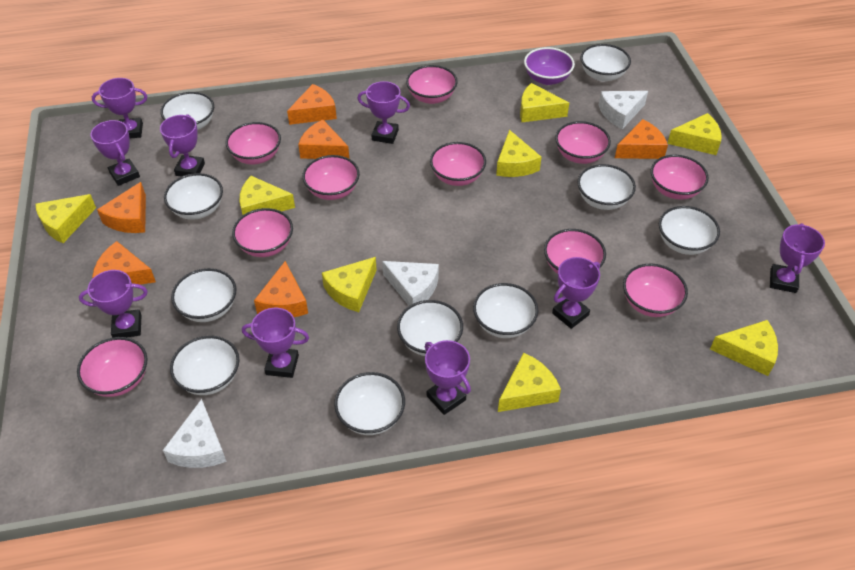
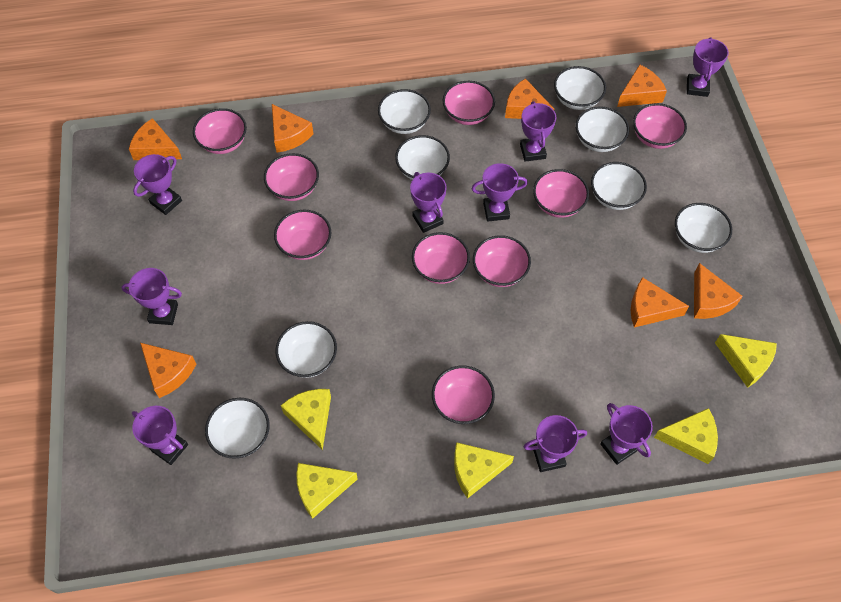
orange cheese: [92,241,156,285] [97,182,146,233] [254,261,308,317] [287,84,337,125] [298,120,349,159] [615,119,668,159] = 6 -> [129,118,182,160] [140,343,196,398] [272,104,314,153] [505,78,554,119] [617,65,667,107] [631,277,689,327] [694,263,743,319] = 7
pink bowl: [77,337,148,397] [225,122,281,164] [232,208,293,257] [302,155,360,200] [406,65,458,104] [430,142,486,186] [544,229,606,274] [555,121,611,164] [623,263,688,317] [651,155,709,200] = 10 -> [193,108,247,154] [264,153,319,201] [274,210,331,260] [412,232,470,284] [432,366,495,424] [443,81,495,125] [473,235,531,287] [533,169,589,218] [633,103,687,149] = 9
purple bowl: [524,47,575,85] = 1 -> none = 0
white bowl: [160,92,214,130] [164,173,223,220] [170,336,240,395] [171,268,237,322] [334,372,405,435] [397,300,463,356] [473,283,539,338] [577,164,636,210] [580,44,631,82] [659,206,720,255] = 10 -> [205,398,270,459] [275,321,337,378] [378,89,431,134] [395,135,450,180] [554,66,606,110] [576,106,629,152] [591,162,647,210] [675,203,732,253] = 8
white cheese: [163,399,227,468] [382,261,439,306] [599,91,648,129] = 3 -> none = 0
yellow cheese: [36,194,96,243] [240,176,295,215] [322,257,377,312] [496,130,541,177] [498,353,561,412] [520,83,569,122] [667,113,722,155] [710,320,778,376] = 8 -> [281,389,331,450] [296,463,358,519] [454,442,514,499] [654,408,718,464] [715,334,777,388] = 5

